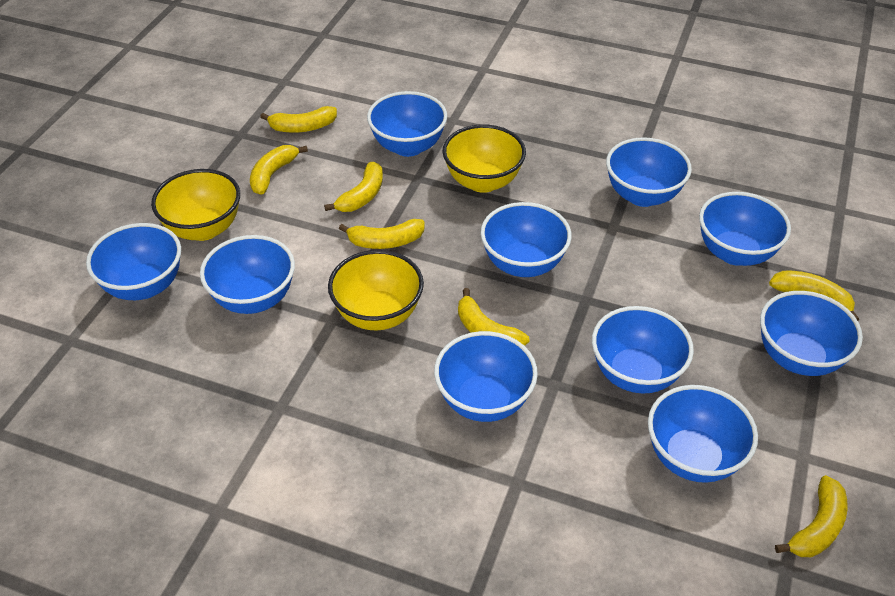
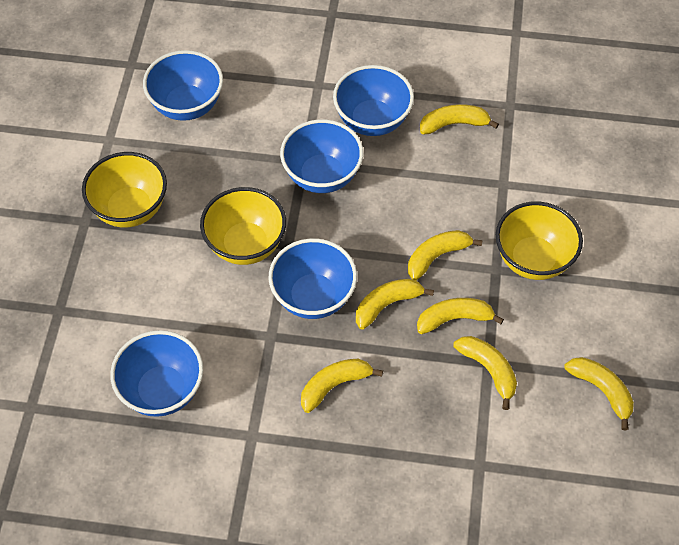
blue bowl: [86,223,181,300] [200,235,295,314] [367,91,447,157] [434,331,538,422] [481,202,572,277] [592,306,694,394] [606,137,692,207] [648,385,758,483] [699,192,791,266] [760,291,863,376] = 10 -> [110,330,203,417] [143,50,223,121] [268,238,357,319] [280,119,363,193] [333,65,414,136] = 5

